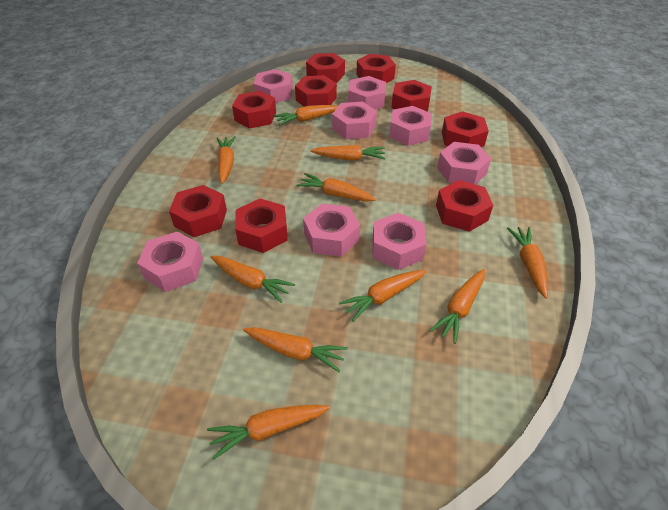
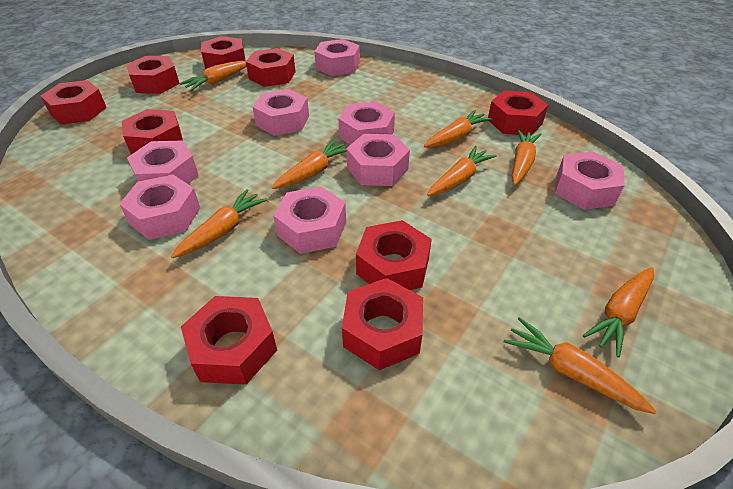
orange carrot: [207,405,330,460] [211,256,295,303] [217,136,236,184] [243,327,348,372] [274,105,338,126] [297,173,376,202] [311,145,385,161] [339,270,426,322] [430,269,485,344] [507,227,548,298] = 10 -> [171,189,267,258] [180,61,246,91] [272,139,346,189] [424,110,493,148] [427,146,497,196] [504,317,656,414] [512,129,542,185] [583,267,654,358] = 8

